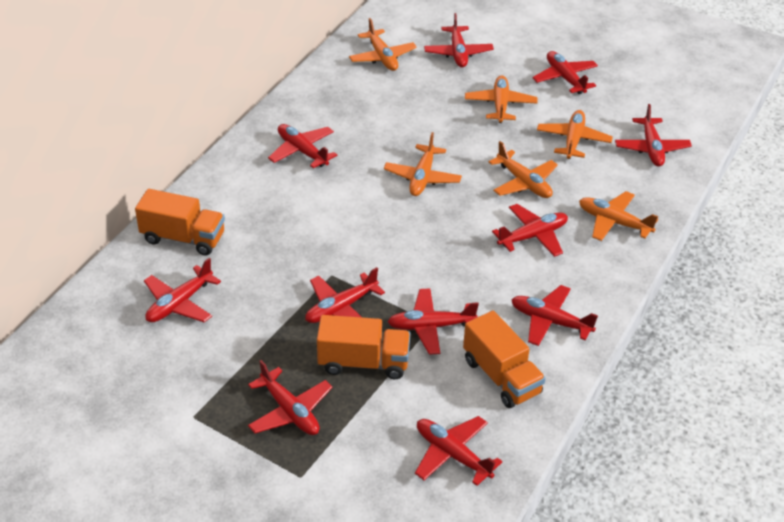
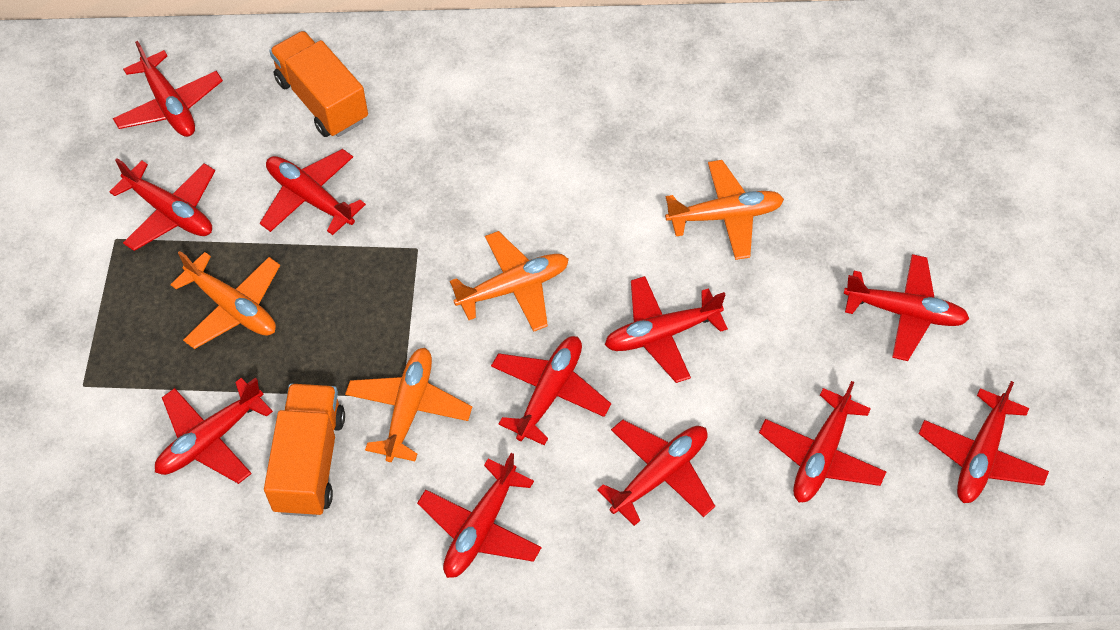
orange plane: [349,18,417,71] [384,132,462,196] [465,75,538,123] [489,141,558,198] [537,110,613,159] [579,191,658,241] = 6 -> [170,251,280,349] [345,348,472,462] [450,231,569,332] [665,160,784,260] = 4
orange truck: [135,189,225,255] [317,315,410,379] [463,311,546,408] = 3 -> [264,384,345,517] [269,31,368,137] = 2

